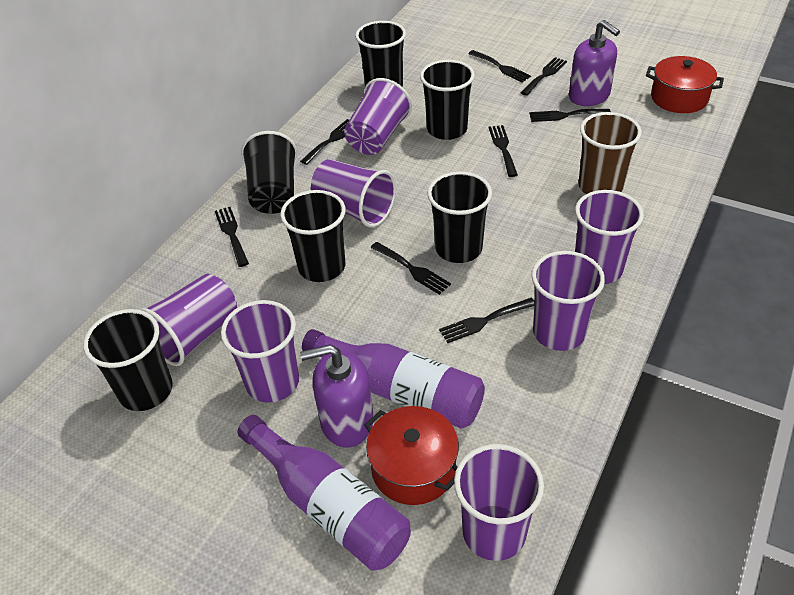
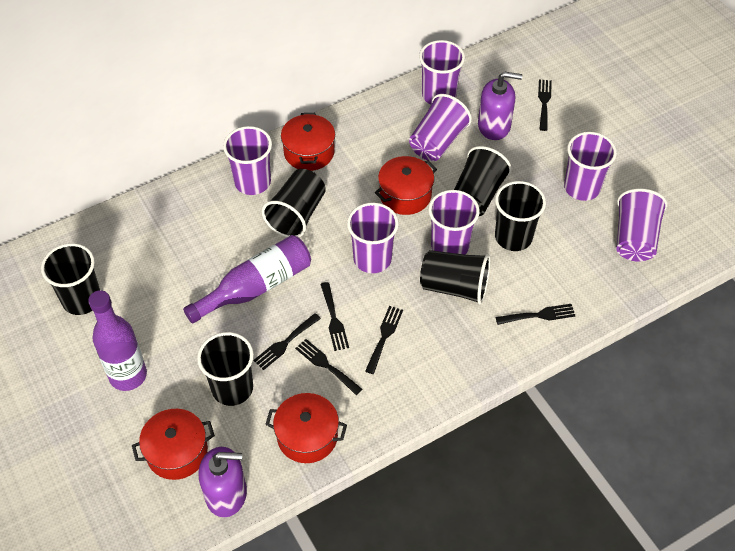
black fork: [215,207,249,267] [300,119,349,165] [370,242,451,295] [439,298,535,343] [468,50,531,82] [489,125,518,177] [520,57,567,96] [529,109,611,122] = 8 -> [253,313,321,370] [295,339,362,395] [320,282,349,351] [365,306,403,374] [496,304,575,325] [538,79,552,131] = 6
brown cup: [578,112,642,194] = 1 -> none = 0
red pot: [365,406,459,505] [646,56,724,113] = 2 -> [132,409,215,480] [265,393,347,463] [281,113,335,171] [375,156,437,215] = 4

